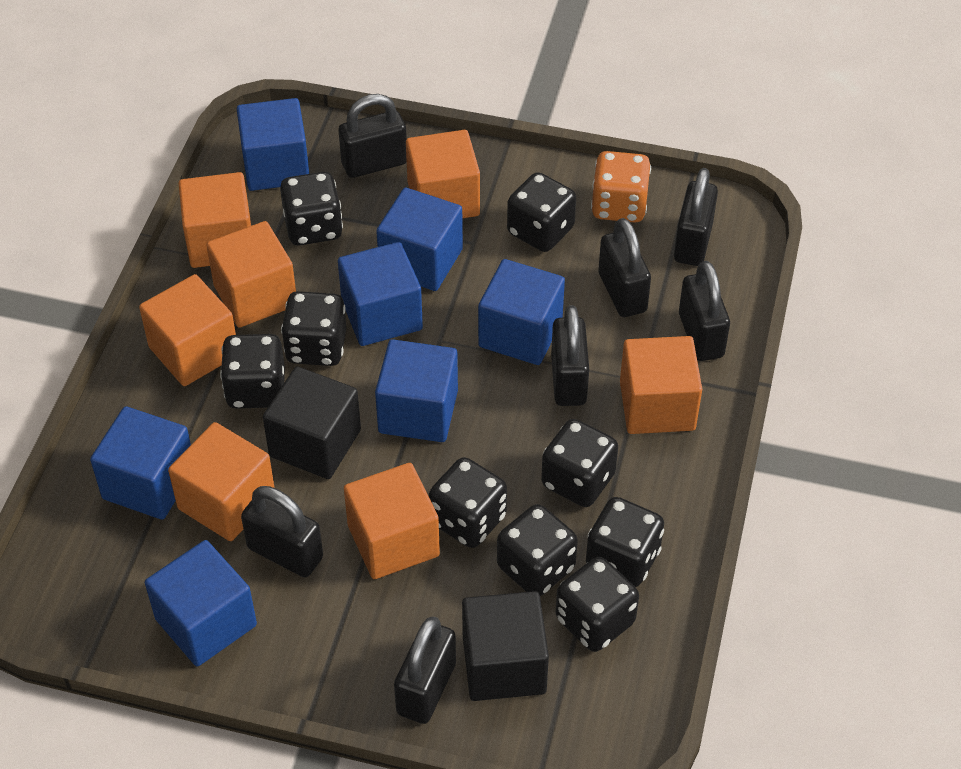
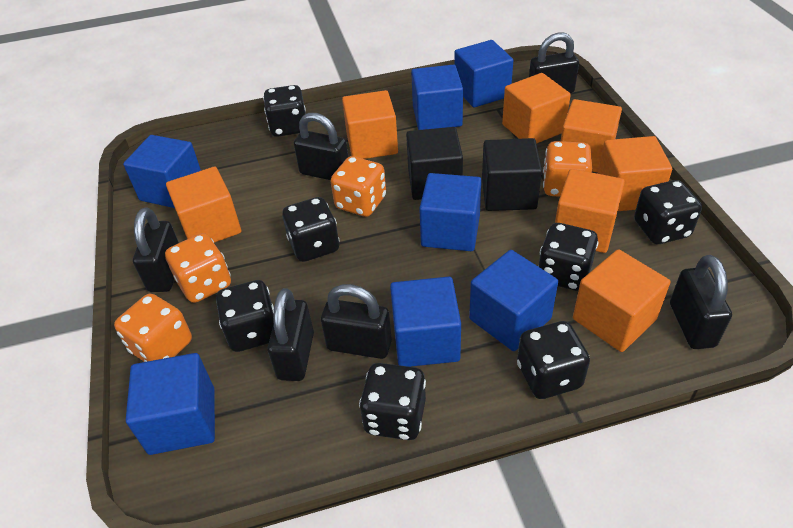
black dice: [220,334,285,409] [280,172,343,246] [281,291,346,366] [429,457,507,548] [497,504,578,596] [507,172,576,252] [541,419,618,507] [556,557,639,652] [586,497,664,587] = 9 -> [216,280,274,352] [263,85,306,137] [282,197,340,262] [359,363,426,440] [517,321,590,399] [538,223,598,291] [634,180,702,244] = 7
black padlock: [241,486,323,577] [339,94,407,178] [394,617,456,724] [551,305,589,406] [598,218,651,317] [674,168,718,266] [679,261,730,361] = 7 -> [133,207,179,292] [268,288,314,381] [294,113,348,180] [321,284,392,359] [529,32,579,94] [670,255,732,349] = 6
orange dice: [591,151,651,223] = 1 -> [114,294,192,362] [165,233,231,303] [330,156,386,217] [543,141,592,197] = 4

